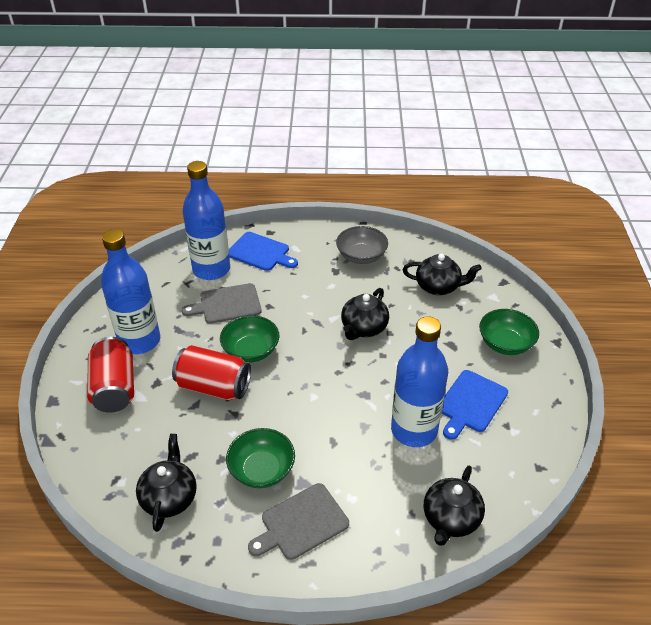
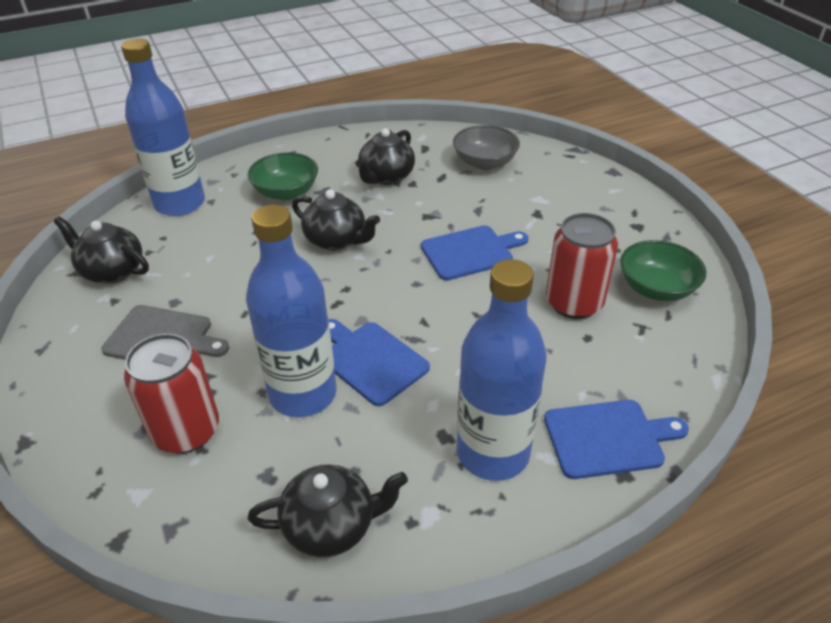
blue cutting board: [229,232,298,271] [442,370,508,440] = 2 -> [329,319,430,406] [421,225,528,280] [544,400,689,479] = 3
green bowl: [220,315,279,363] [226,428,295,488] [479,309,539,355] = 3 -> [247,152,318,200] [620,240,707,301] = 2
grey cutting board: [182,283,262,324] [248,483,349,560] = 2 -> [101,305,229,360] = 1

